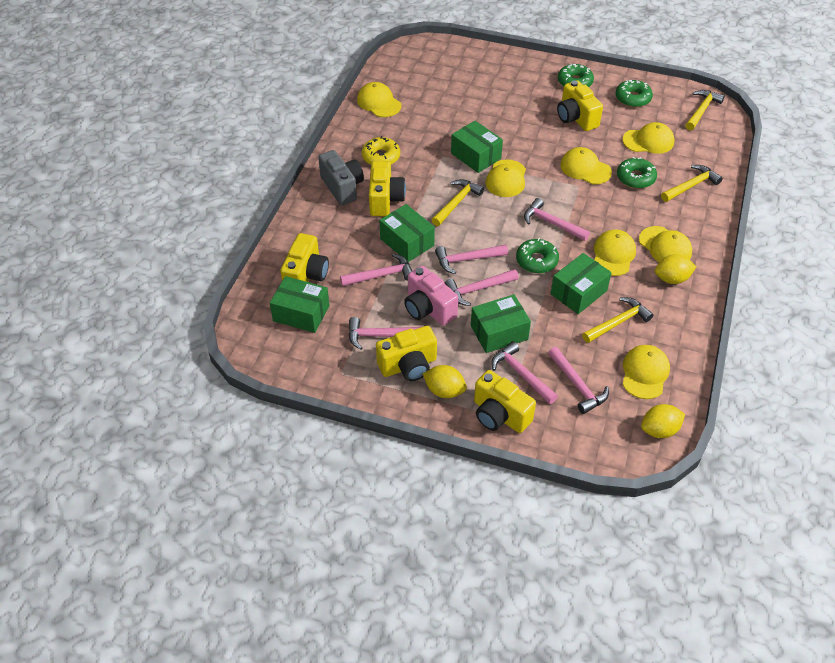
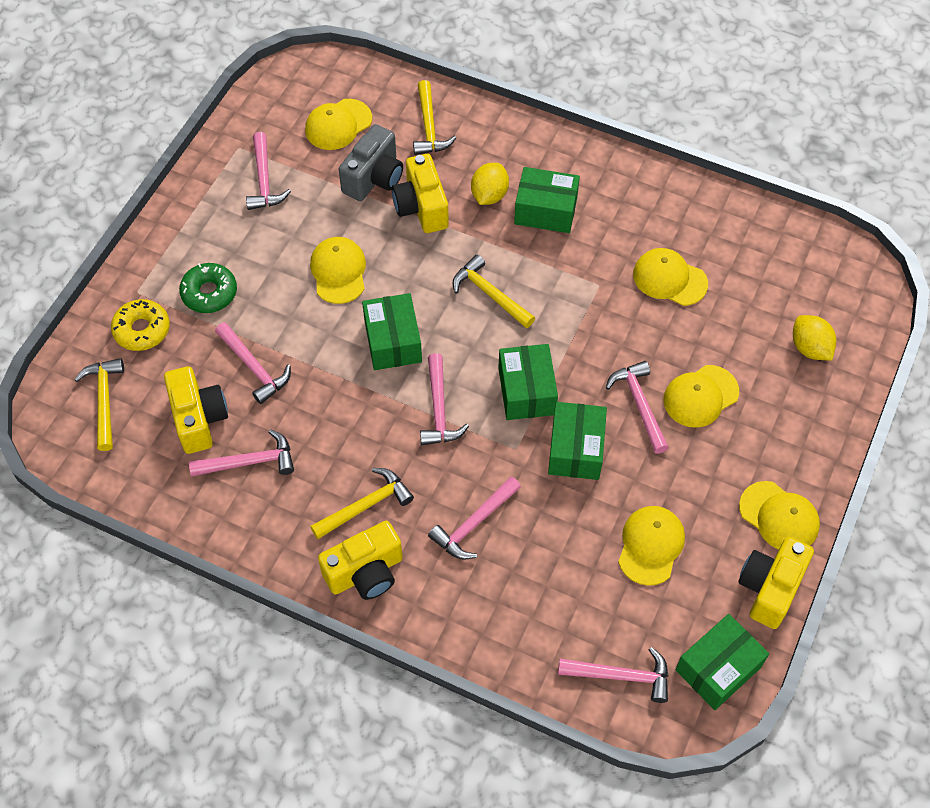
green donut: [516,238,559,273] [558,64,594,87] [615,80,653,107] [617,157,657,189] = 4 -> [179,263,237,313] = 1
pink camera: [404,266,458,326] = 1 -> none = 0
yellow camera: [280,233,329,282] [369,161,406,216] [376,326,437,381] [474,370,536,433] [557,80,603,131] = 5 -> [164,366,228,454] [318,521,403,600] [392,154,449,233] [738,537,814,629] = 4
yellow cap: [357,82,401,117] [485,159,526,197] [560,147,612,184] [594,229,636,276] [622,122,674,154] [622,345,670,399] [639,226,692,262] = 7 -> [305,99,372,150] [310,237,366,304] [618,506,685,586] [633,248,708,306] [664,365,739,428] [739,481,820,550] = 6
yellow lemon: [423,365,467,398] [641,404,685,438] [655,254,696,284] = 3 -> [471,163,509,205] [793,315,836,360] = 2

